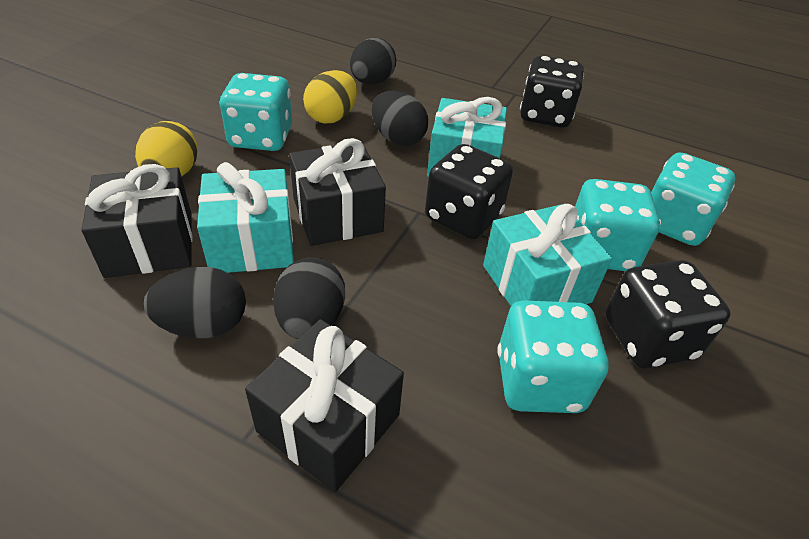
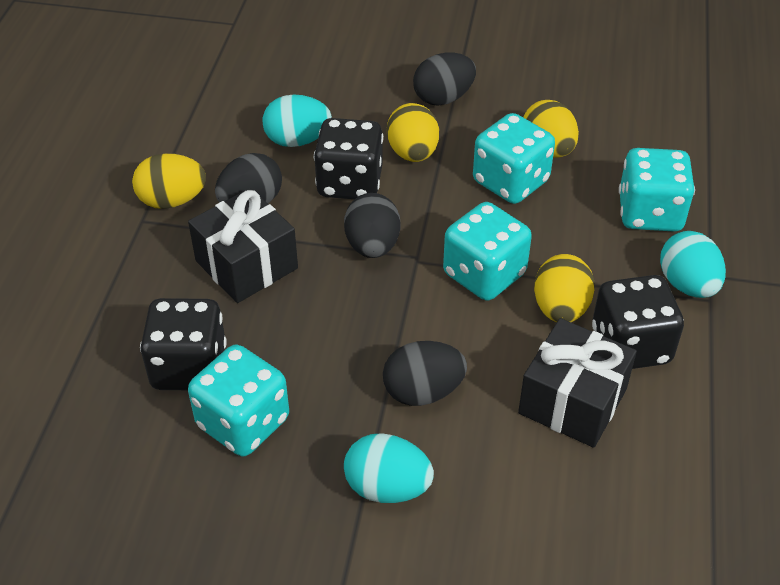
black gift: [81,164,192,278] [245,319,404,492] [289,138,386,246] = 3 -> [188,188,298,303] [518,318,637,448] = 2
turquoise egg: none = 0 -> [262,94,332,147] [344,433,434,503] [660,231,726,298] = 3
turquoise gift: [197,162,294,273] [427,97,507,177] [483,204,612,306] = 3 -> none = 0
yellow egg: [135,121,198,177] [303,70,357,124] = 2 -> [132,154,206,209] [387,103,439,162] [523,100,579,158] [534,254,595,322] = 4

